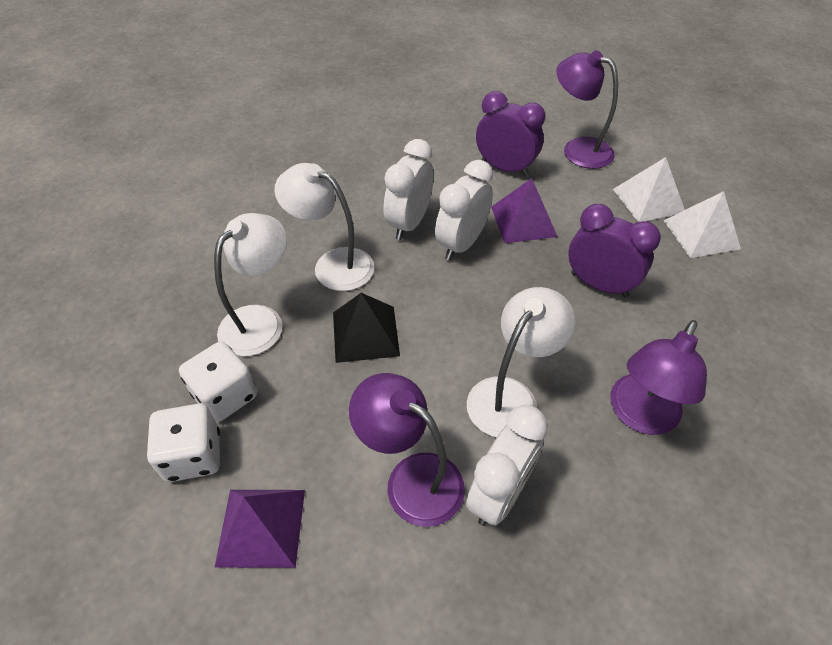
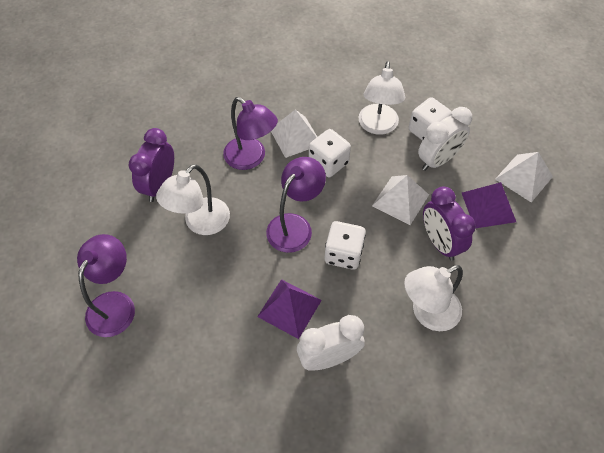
black pyramid: [333,293,400,363] = 1 -> none = 0
white clock: [384,139,434,240] [435,160,493,260] [466,405,548,526] = 3 -> [297,315,365,371] [418,107,472,171] = 2
white dice: [147,403,220,482] [179,341,257,422] = 2 -> [309,129,351,177] [325,221,366,270] [409,97,452,141] = 3
white pyramid: [613,157,685,222] [664,191,741,258] = 2 -> [271,110,317,158] [372,175,429,225] [495,152,553,202] = 3

